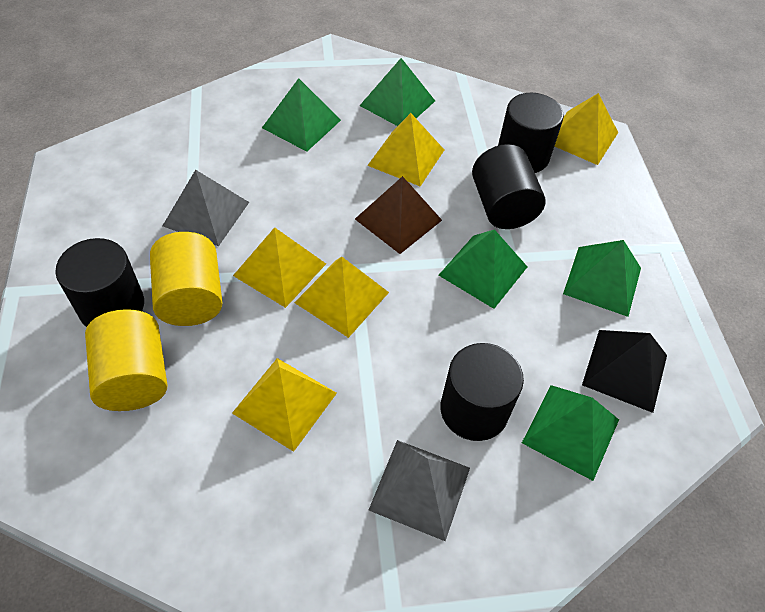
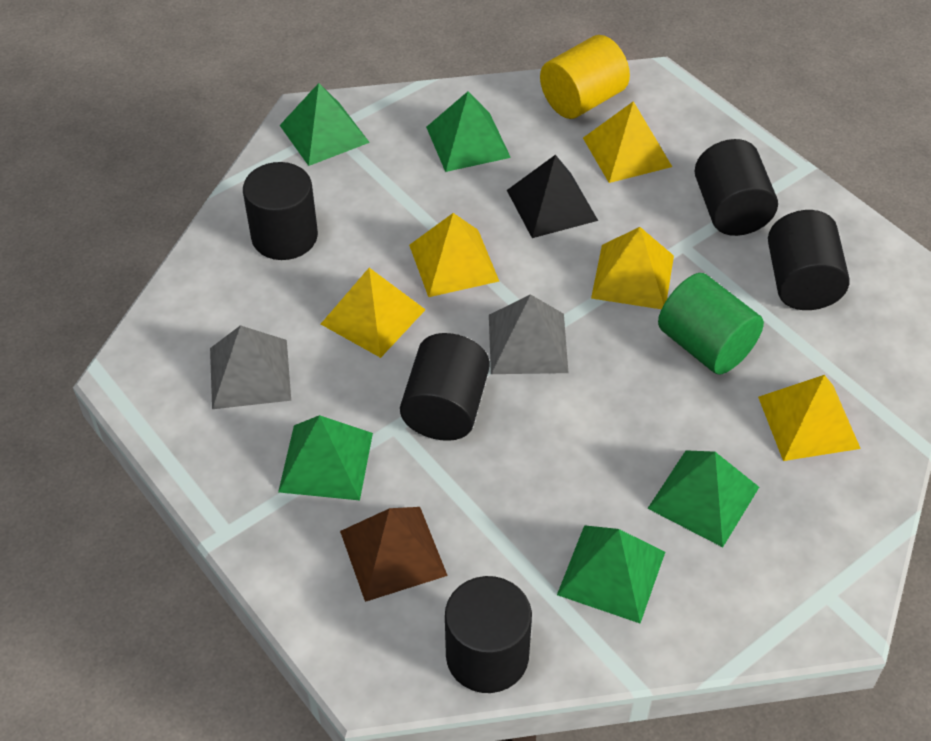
black cylinder: [55,238,144,327] [440,343,524,441] [472,144,546,229] [498,93,564,173] = 4 -> [243,162,318,260] [400,333,490,441] [445,576,532,693] [695,139,778,236] [768,210,850,310] = 5
green cylinder: none = 0 -> [658,273,764,375] = 1
yellow cylinder: [85,309,167,411] [150,232,223,326] = 2 -> [540,35,630,119] = 1

